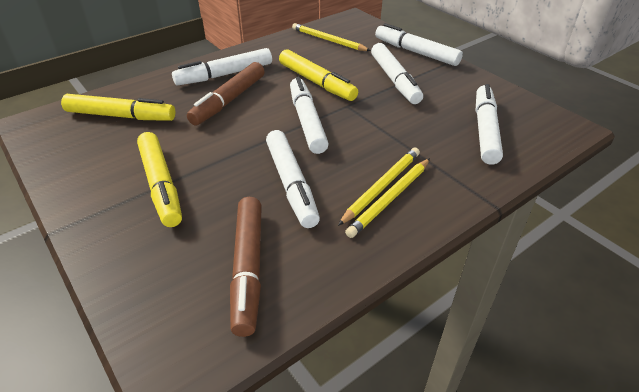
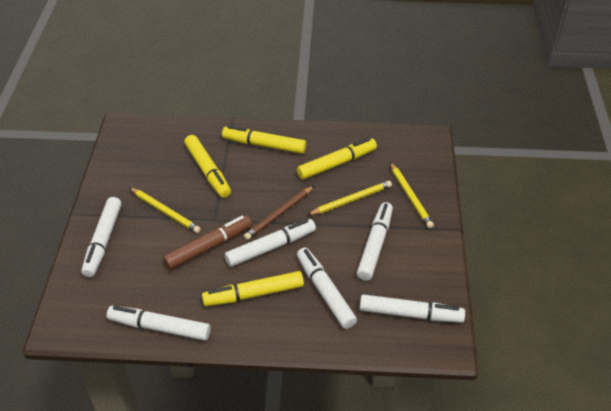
brown marker: [187,62,265,125] [230,197,262,337] = 2 -> [163,215,252,270] = 1
brown pencil: none = 0 -> [244,186,314,240] = 1
yellow marker: [61,94,175,121] [137,132,182,227] [279,49,358,101] = 3 -> [184,135,231,198] [202,271,304,306] [222,126,306,154] [297,138,377,180] = 4

